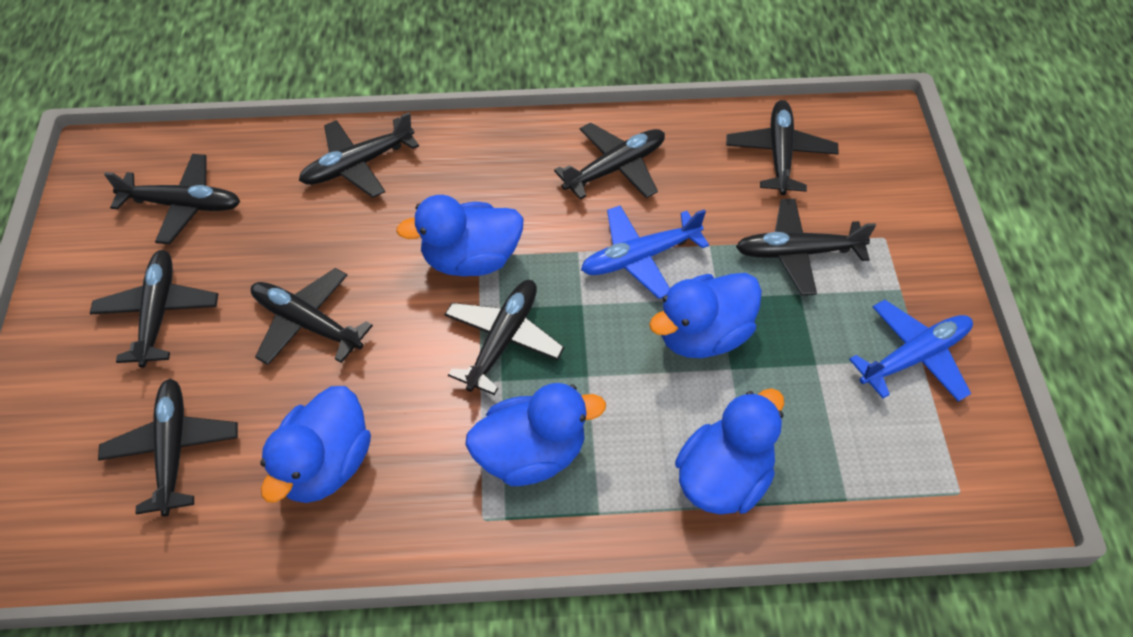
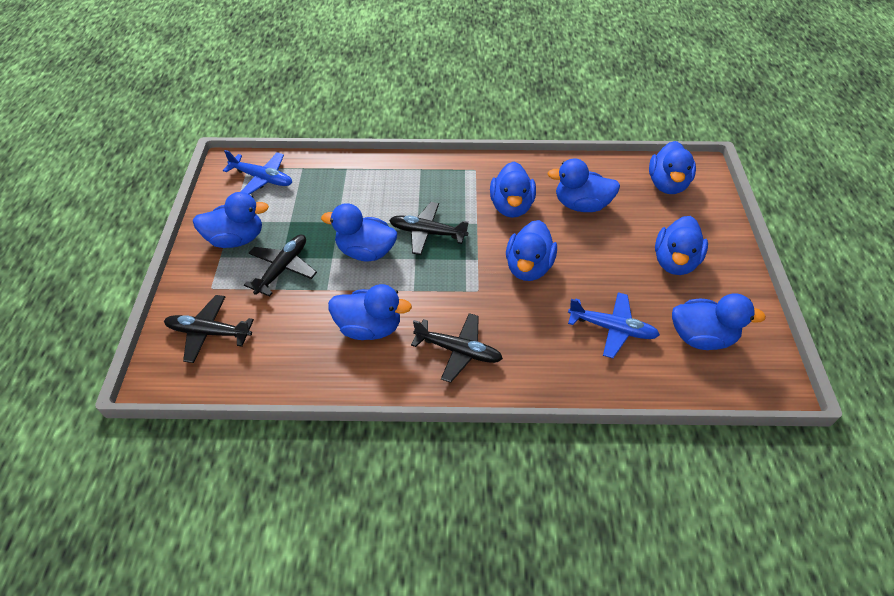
black plane: [90,250,218,368] [98,379,238,517] [104,154,241,244] [251,268,373,365] [299,112,419,198] [444,280,565,395] [554,122,665,200] [726,100,839,195] [736,199,876,295] = 9 -> [164,295,254,363] [244,235,317,297] [389,202,469,255] [411,313,503,383] = 4
blue duck: [260,386,371,503] [396,195,524,276] [465,383,606,486] [649,273,762,358] [675,388,784,515] = 5 -> [193,192,269,248] [321,203,397,262] [328,284,412,340] [490,162,536,218] [506,220,557,281] [547,158,620,212] [649,141,696,194] [655,216,708,275] [672,293,766,350] = 9

